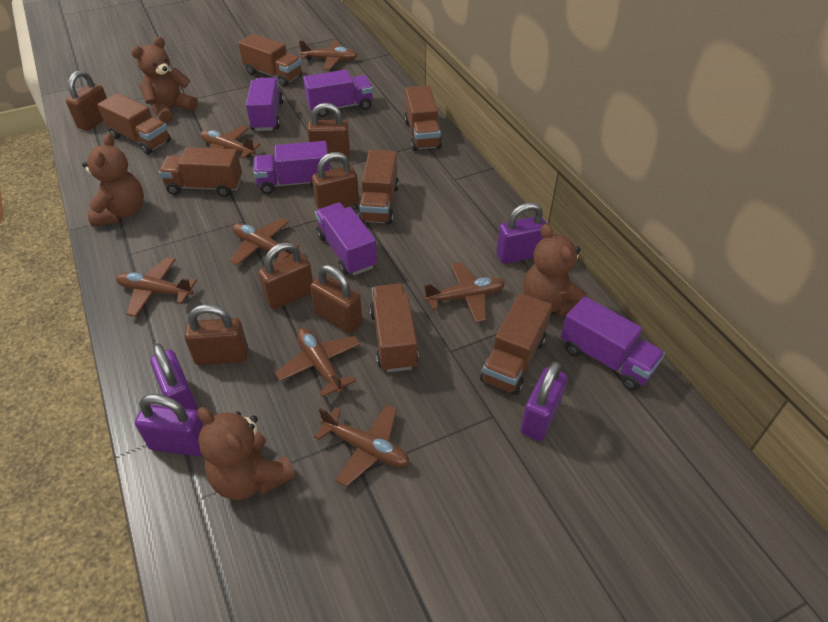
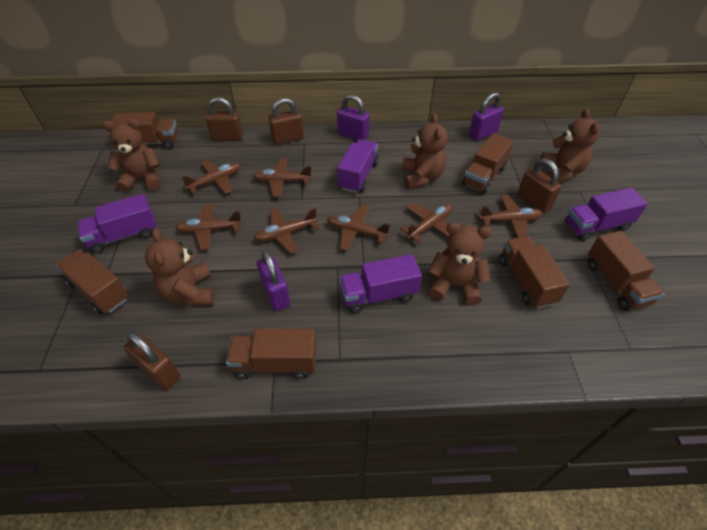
brown padlock: [66,70,107,131] [184,304,248,365] [258,242,313,309] [307,103,350,157] [310,265,363,334] [312,152,359,209] = 6 -> [124,332,180,390] [206,97,243,141] [268,98,304,145] [517,159,561,213] = 4
brown teddy bear: [82,134,144,227] [131,37,198,124] [197,407,296,500] [524,224,587,316] = 4 -> [102,119,160,192] [145,229,215,306] [402,114,448,189] [428,223,492,306] [540,109,600,182] = 5
brown truck: [97,93,171,154] [159,147,242,197] [238,34,302,87] [358,150,399,225] [370,284,419,372] [404,86,442,151] [480,293,552,395] = 7 -> [56,250,129,315] [111,112,178,149] [226,329,317,379] [462,133,514,194] [499,236,570,309] [588,231,664,311] = 6
purple padlock: [135,394,204,456] [150,343,198,411] [496,202,547,264] [521,361,567,441] = 4 -> [257,250,290,311] [337,94,370,140] [469,92,504,141] = 3
purple truck: [246,77,284,131] [254,141,330,194] [303,70,373,117] [315,203,377,275] [561,296,665,391] = 5 -> [77,194,157,253] [337,139,379,193] [339,254,422,313] [565,188,648,241] = 4

